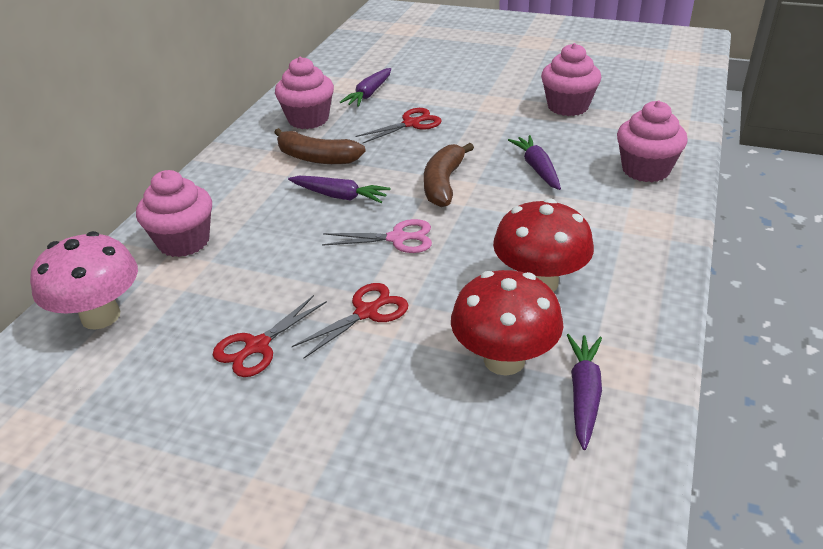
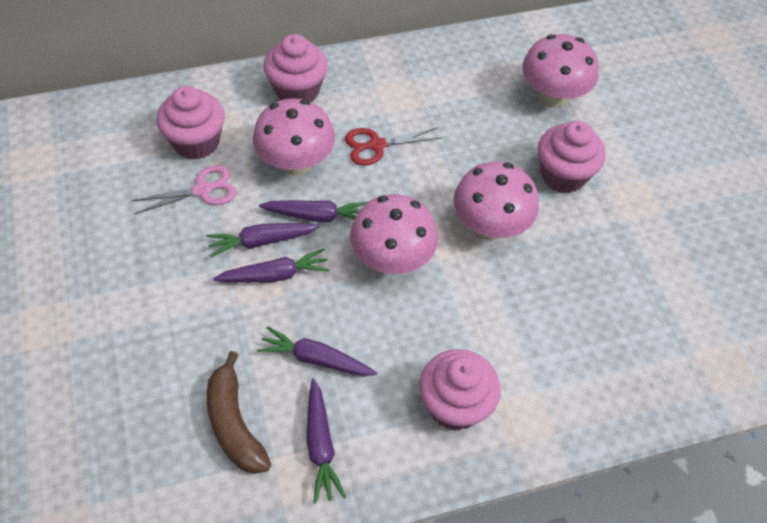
brown banana: [274,128,366,164] [424,143,474,207] = 2 -> [207,351,271,474] = 1
pink mushroom: [30,231,138,330] = 1 -> [253,98,335,176] [350,194,438,274] [453,162,539,240] [522,34,599,108] = 4
purple carrot: [288,176,390,203] [340,68,391,107] [508,135,561,190] [567,334,602,450] = 4 -> [206,223,320,258] [213,249,330,283] [257,326,377,376] [259,200,368,222] [306,379,346,504] = 5
red mushroom: [451,270,563,375] [493,198,594,292] = 2 -> none = 0
red scissors: [213,295,327,377] [292,283,408,358] [356,108,441,144] = 3 -> [345,127,442,166] = 1

